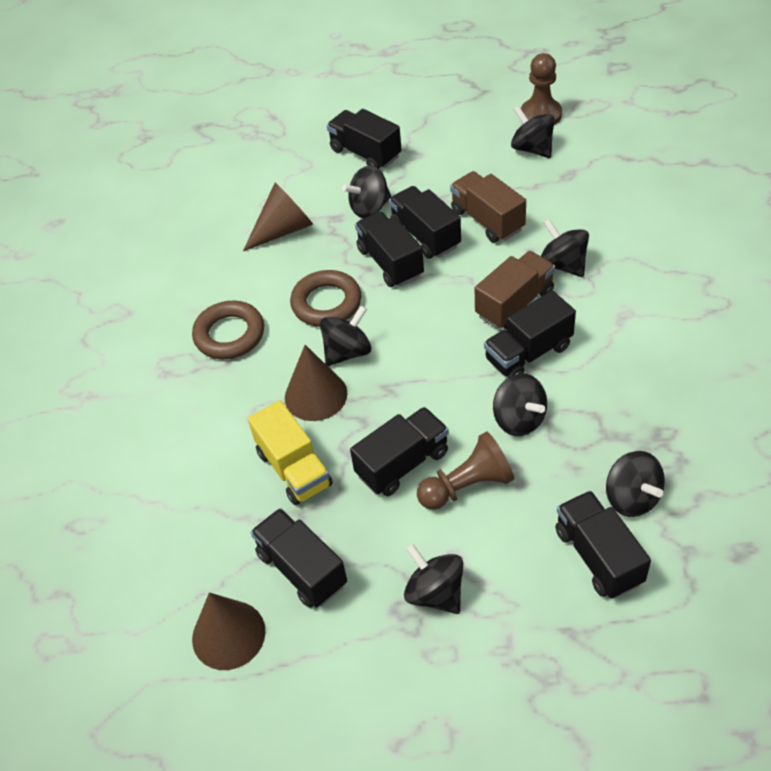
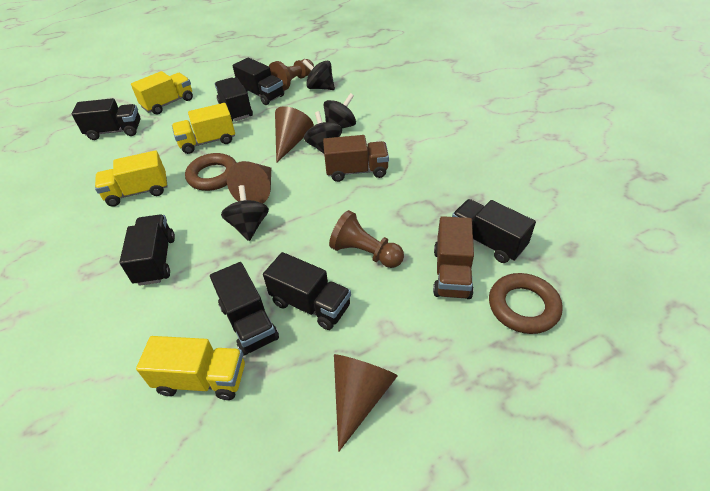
black spinning top: [320,306,371,366] [342,166,391,218] [404,544,463,614] [493,373,547,436] [511,106,555,158] [541,219,589,277] [606,451,665,517] = 7 -> [221,185,269,241] [303,59,335,90] [304,111,342,154] [323,93,356,128] = 4
yellow truck: [248,400,332,505] = 1 -> [95,150,168,207] [131,71,193,114] [136,336,245,400] [172,103,235,154] = 4

